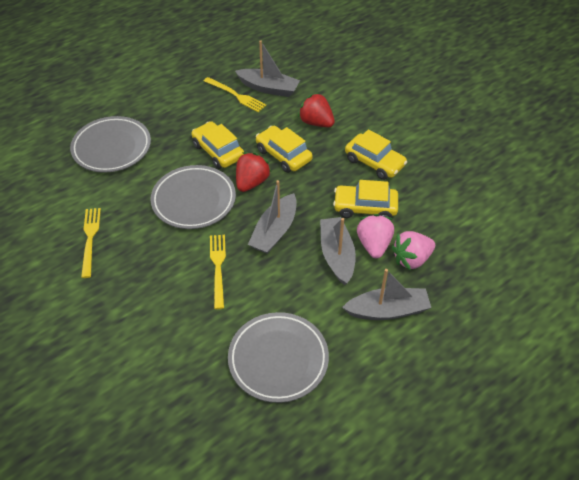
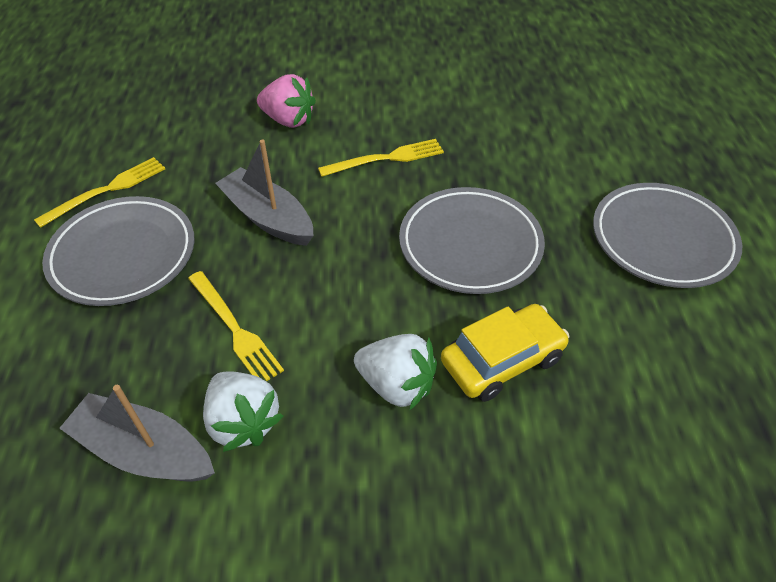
grey boat: [235,40,300,97] [248,180,297,254] [320,217,356,285] [342,269,431,320] = 4 -> [59,385,215,482] [215,140,314,246] = 2
pink strawberry: [357,214,394,258] [392,231,435,271] = 2 -> [257,74,316,128] = 1
red strawberry: [236,152,271,192] [298,93,335,127] = 2 -> none = 0
white strawberry: none = 0 -> [203,371,283,452] [354,334,437,411] = 2
yellow car: [192,121,244,169] [256,126,313,173] [333,180,398,218] [345,129,407,180] = 4 -> [441,304,569,402] = 1

